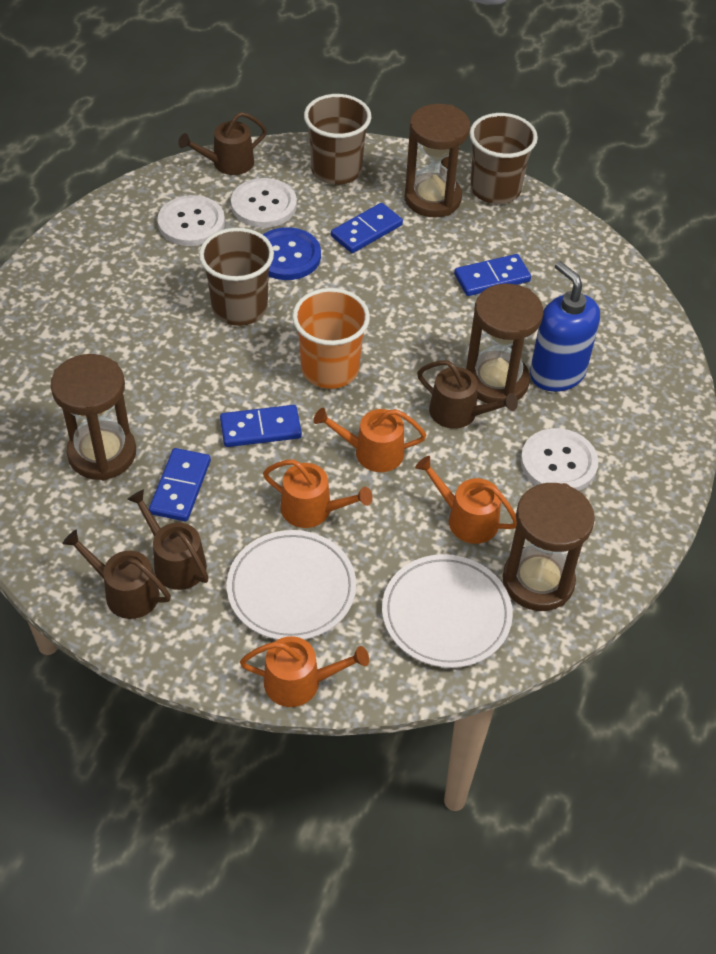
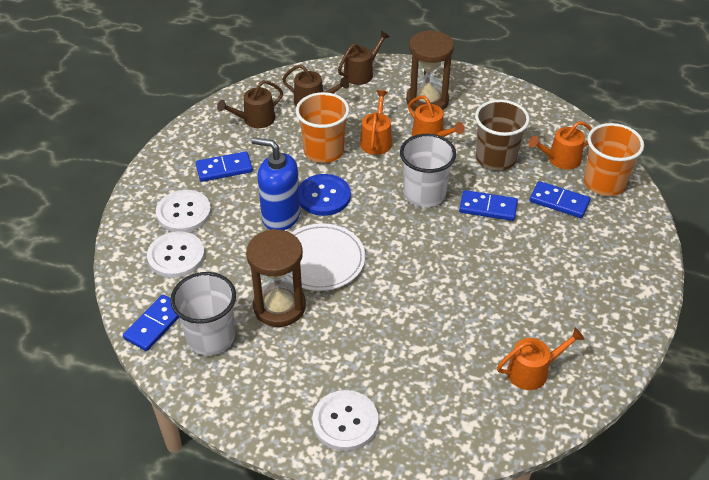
brown cup: [199,228,274,326] [304,94,371,185] [470,113,538,204] = 3 -> [475,100,530,171] = 1
brown hourglass: [50,354,136,480] [404,104,470,217] [466,284,543,403] [502,483,595,611] = 4 -> [246,229,306,327] [406,30,454,111] = 2
brown watering can: [62,530,171,619] [127,489,209,590] [178,112,267,175] [417,360,518,429] = 4 -> [217,80,283,128] [282,64,349,106] [338,31,390,85] = 3
orange cup: [292,288,370,389] = 1 -> [296,92,350,163] [584,123,644,196] = 2
white cup: none = 0 -> [170,272,236,355] [400,134,456,207] = 2
white plate: [227,530,356,640] [382,554,513,668] = 2 -> [285,223,365,291] = 1

